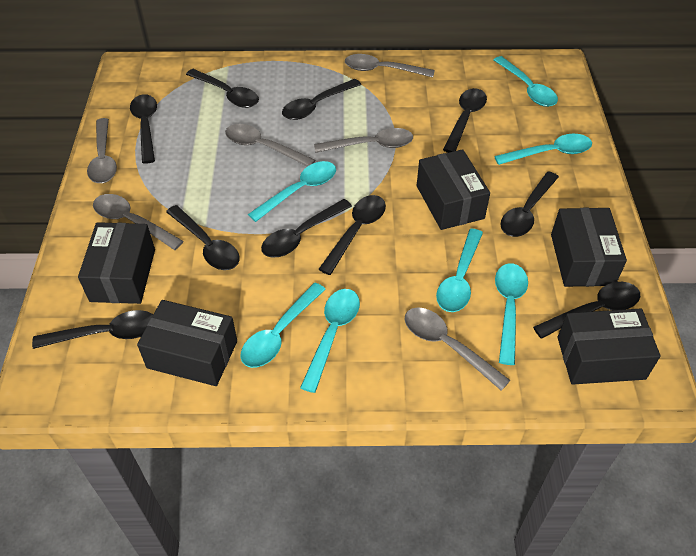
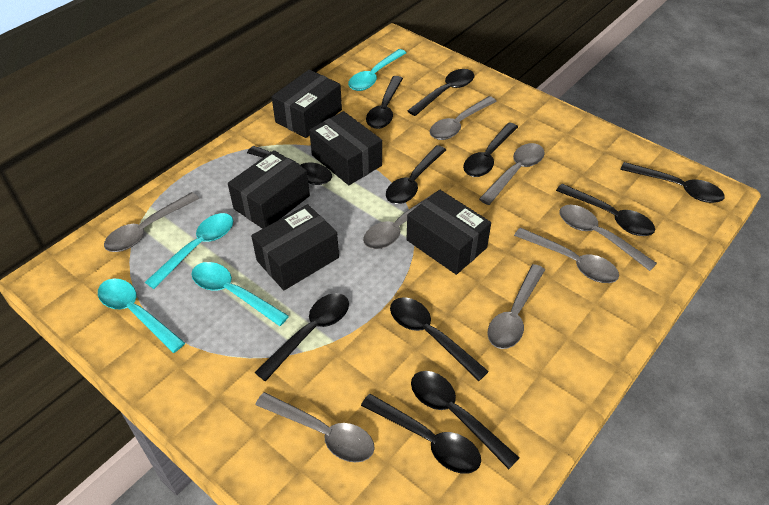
black spoon: [32,310,153,349] [130,94,157,164] [166,205,240,270] [186,69,259,108] [261,199,352,258] [282,79,361,120] [318,195,386,275] [443,88,487,153] [500,171,559,237] [533,282,640,339] = 10 -> [247,146,332,185] [255,293,349,381] [361,394,481,474] [366,76,403,129] [386,145,446,204] [390,297,489,381] [407,69,474,116] [411,371,519,469] [463,123,518,177] [556,184,655,236] [620,162,725,203] = 11
grey spoon: [87,118,117,183] [93,194,183,250] [225,124,316,167] [314,128,413,153] [345,54,435,77] [404,307,511,391] = 6 -> [104,192,199,252] [255,392,375,463] [363,192,436,249] [430,96,497,140] [479,143,545,205] [487,264,545,349] [514,227,619,283] [560,205,657,271] = 8
turquoise spoon: [240,283,326,368] [248,161,336,222] [300,289,360,393] [436,229,483,312] [494,56,558,107] [494,134,592,165] [495,263,528,365] = 7 -> [98,279,185,353] [145,213,233,289] [191,262,289,326] [348,49,406,91] = 4

